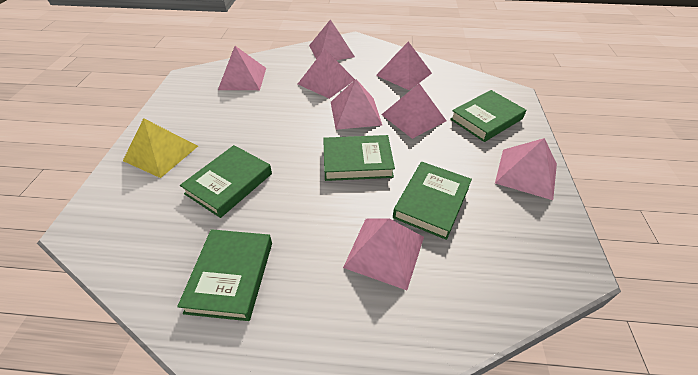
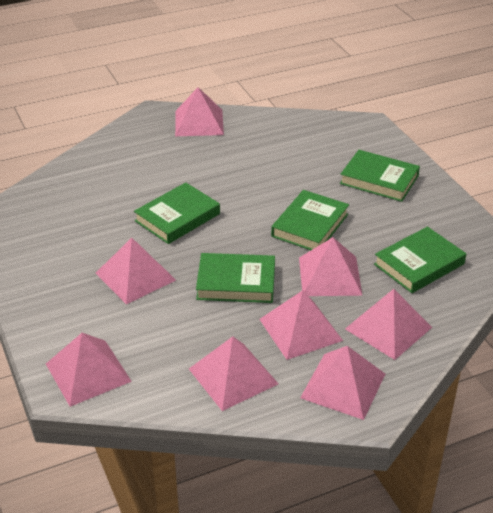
yellow pyramid: [123,118,198,178] = 1 -> none = 0

